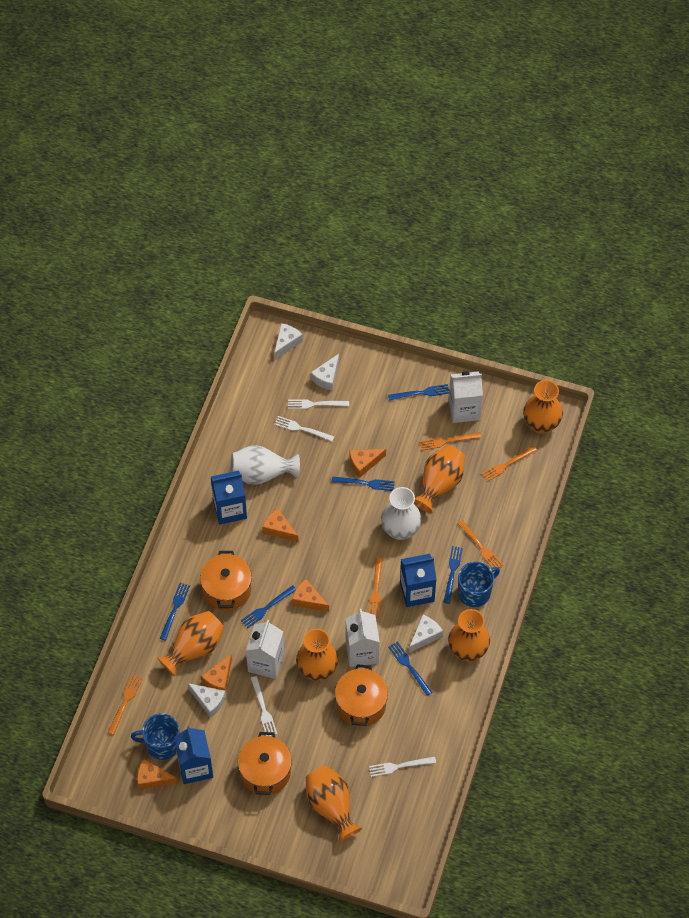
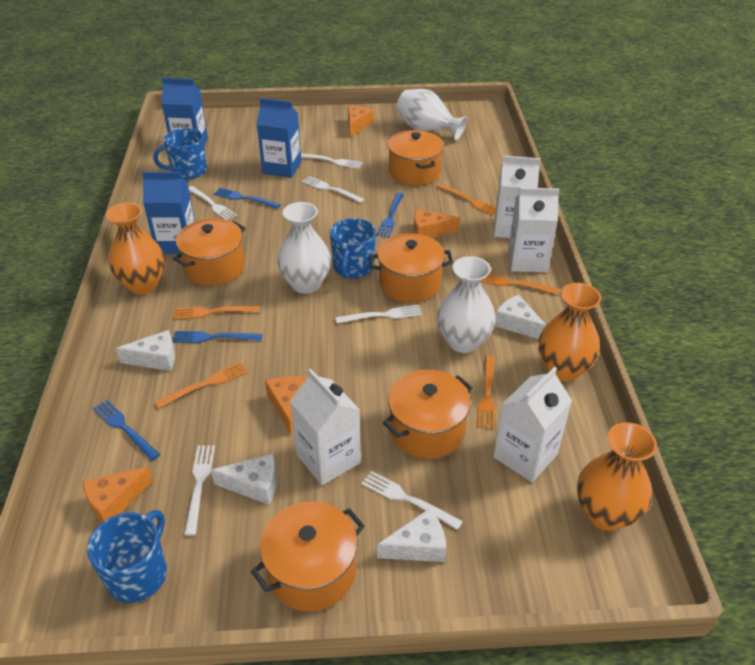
blue fork: [160,583,190,641] [241,585,296,629] [332,477,395,491] [388,384,449,400] [388,641,432,696] [443,546,463,604] = 6 -> [93,400,160,461] [172,331,262,343] [214,188,281,209] [377,193,404,237] = 4
blue mug: [131,713,180,760] [458,562,500,607] = 2 -> [87,510,167,603] [153,128,207,180] [330,218,376,279] = 3
orange cheese: [137,759,178,790] [201,654,232,692] [262,509,298,542] [292,579,329,612] [350,449,386,478] = 5 -> [83,467,153,523] [265,376,306,434] [348,106,373,137] [414,209,459,238] = 4
orange pot: [200,551,252,611] [238,732,292,795] [335,664,388,727] = 3 -> [173,218,246,286] [251,502,365,612] [369,233,453,303] [383,370,473,459] [387,130,444,186] = 5
orange vase: [157,611,224,676] [296,629,338,681] [306,765,362,841] [414,445,465,513] [448,609,490,661] [523,380,563,434] = 6 -> [106,203,165,294] [539,283,601,382] [577,422,657,531] = 3
white carton: [246,620,284,679] [346,609,380,667] [449,371,483,423] = 3 -> [290,368,361,485] [493,366,572,482] [494,156,541,238] [508,188,560,272] = 4
white fork: [251,676,277,736] [274,416,335,442] [288,399,349,409] [369,756,436,777] = 4 -> [184,445,215,536] [188,186,237,220] [301,153,363,169] [302,176,364,203] [335,305,422,323] [362,471,463,530] = 6
white vase: [230,445,300,485] [381,487,421,540] = 2 -> [277,202,331,294] [396,89,467,141] [437,256,496,353] = 3

